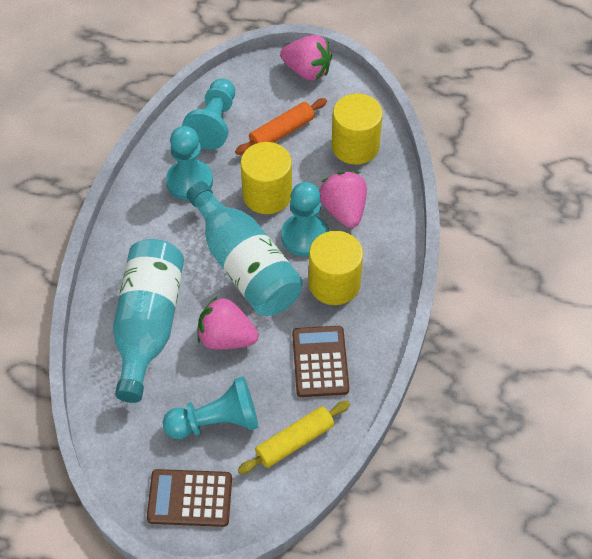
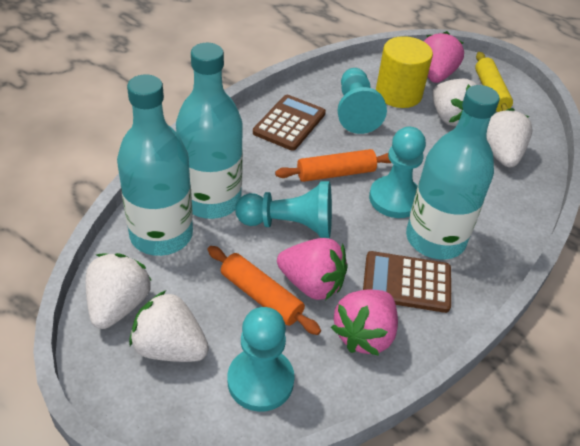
orange rolling pin: [235,98,327,155] = 1 -> [208,246,321,335] [275,149,392,182] = 2
turquoise bottle: [113,239,184,403] [187,182,303,316] = 2 -> [117,74,193,256] [176,43,243,219] [406,85,500,259] = 3
white strawberry: none = 0 -> [86,253,152,329] [129,291,209,362] [432,78,477,126] [486,108,533,167] = 4
yellow cylinder: [240,142,292,214] [309,231,363,305] [332,93,383,165] = 3 -> [376,36,433,108] = 1

